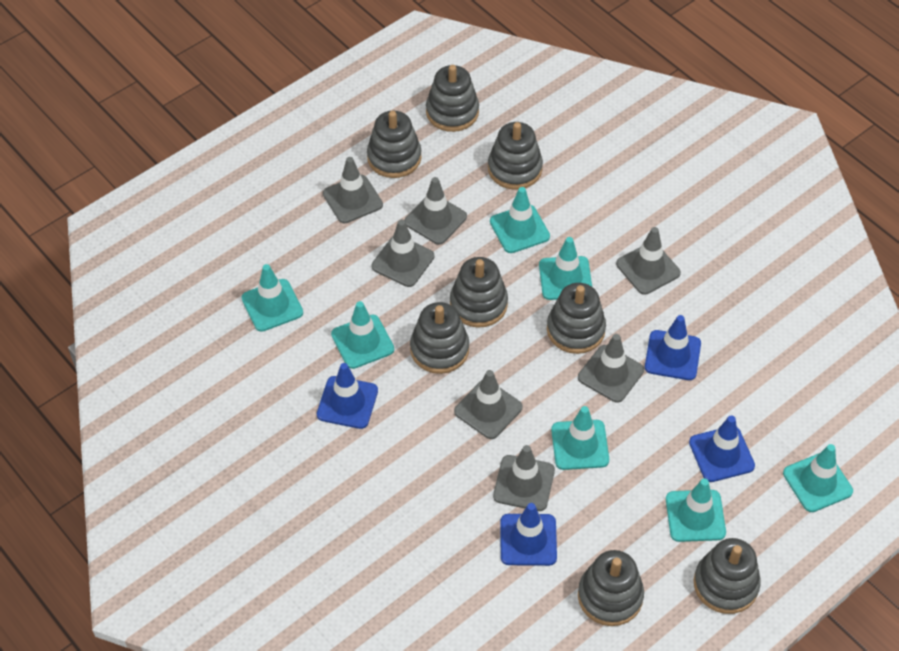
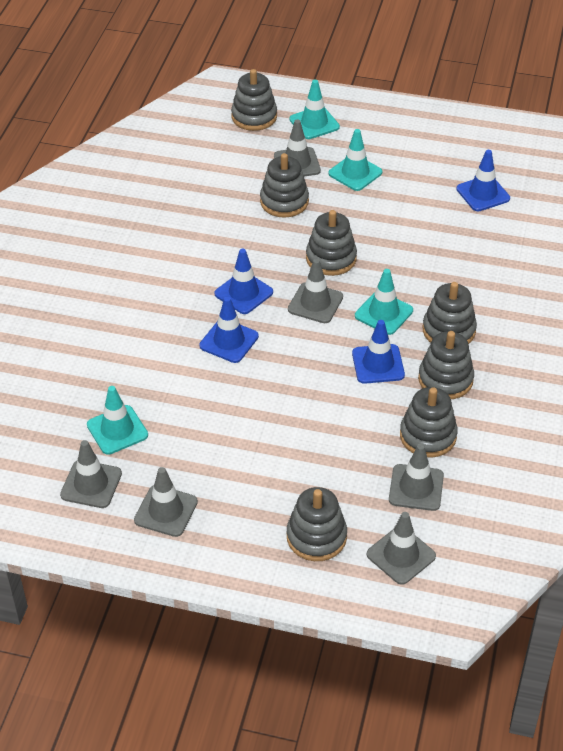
grey stacking toy: [367,111,422,178] [410,302,469,374] [426,65,479,132] [450,257,508,328] [488,122,543,190] [547,283,606,354] [578,550,644,626] [694,538,761,614] = 8 -> [231,69,277,131] [260,153,309,218] [287,487,347,561] [306,210,357,276] [400,387,458,458] [418,331,474,399] [423,282,477,344] = 7
grey traffic cone: [323,157,383,223] [372,220,434,287] [404,177,467,245] [454,370,523,439] [493,445,555,511] [578,334,644,403] [616,227,681,295] = 7 -> [60,440,122,508] [134,467,198,537] [274,119,321,176] [288,259,343,323] [367,512,436,585] [389,444,444,511] = 6
turquoise traffic cone: [242,264,303,332] [331,301,394,369] [490,187,550,253] [539,237,592,300] [551,406,609,470] [666,478,726,542] [783,444,853,512] = 7 -> [87,386,148,455] [289,80,340,139] [328,129,382,191] [355,269,413,335] = 4

